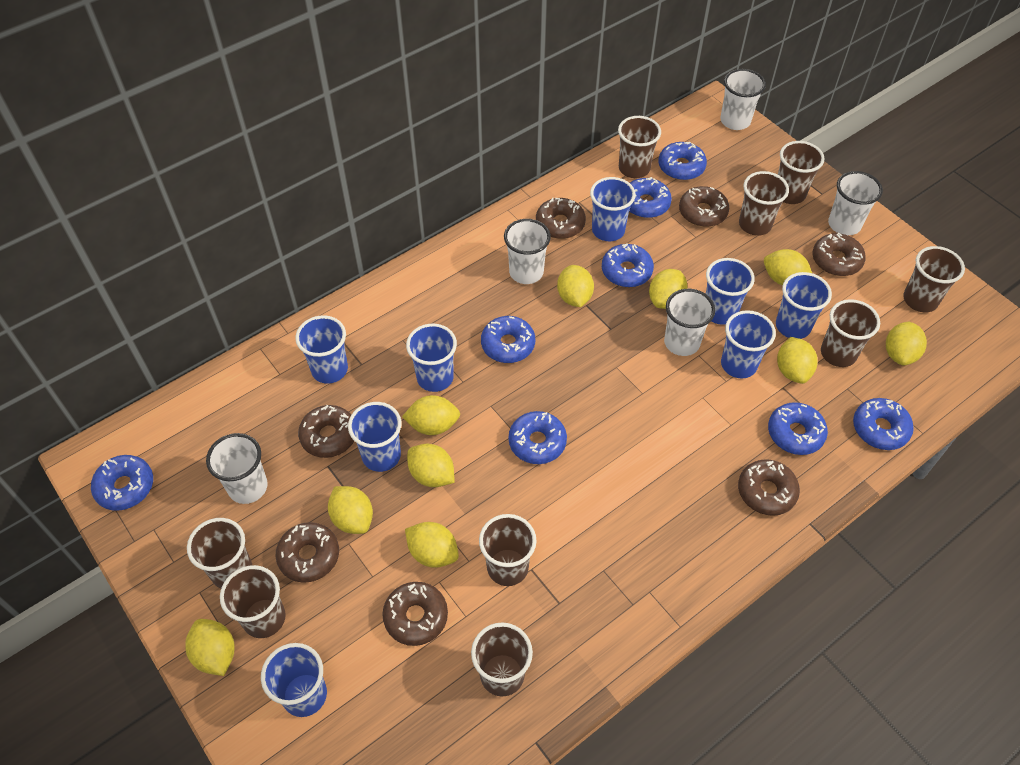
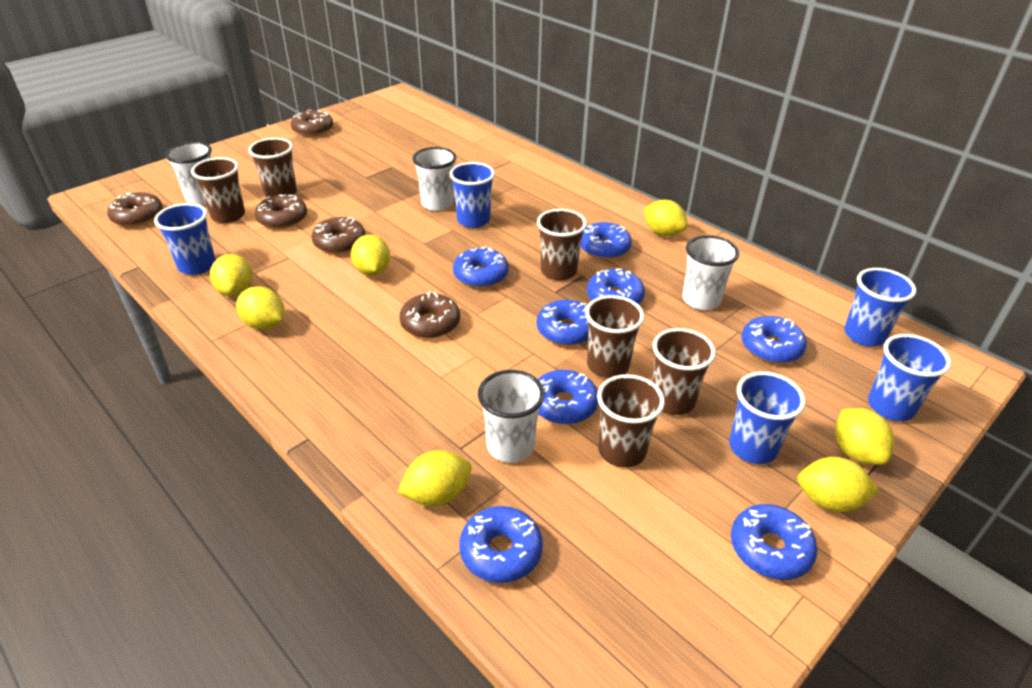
blue cup: [261,643,327,717] [295,315,348,384] [348,402,402,472] [406,324,457,392] [590,177,636,241] [706,258,755,325] [721,310,776,378] [776,272,832,339] = 8 -> [154,203,216,275] [450,162,495,228] [729,372,806,464] [844,268,916,346] [868,334,951,421] = 5
brown cup: [187,518,252,588] [220,565,286,638] [471,623,533,697] [479,514,537,586] [618,116,661,178] [739,171,789,236] [778,141,824,204] [821,299,880,367] [903,246,965,312] = 9 -> [191,157,245,223] [248,138,297,197] [537,209,587,281] [585,295,644,378] [597,374,665,468] [652,328,716,415] = 6
brown donut: [276,522,339,583] [298,405,354,458] [382,582,448,646] [536,198,586,239] [679,186,729,227] [738,459,800,516] [812,233,866,276] = 7 -> [107,192,163,227] [255,194,307,229] [291,110,333,136] [312,217,365,254] [399,291,460,338] = 5
white cup: [206,433,268,504] [504,219,551,284] [664,289,715,356] [720,69,766,130] [828,171,883,235] = 5 -> [166,142,212,205] [412,147,457,211] [478,370,545,463] [682,235,739,310] = 4
yellow lemon: [185,619,235,676] [328,486,373,534] [402,395,460,435] [405,522,459,568] [407,444,455,487] [557,265,594,307] [649,269,687,309] [764,249,812,285] [777,337,818,384] [886,322,927,365] = 10 -> [210,254,253,297] [236,286,284,330] [351,235,390,275] [397,450,472,506] [644,200,688,236] [797,457,879,512] [835,408,894,465] = 7

